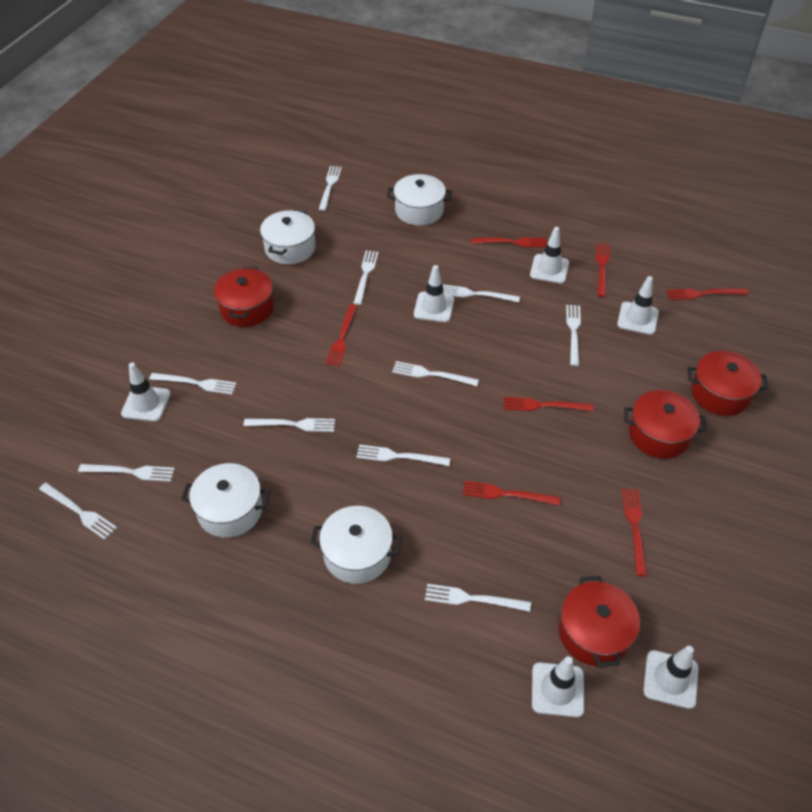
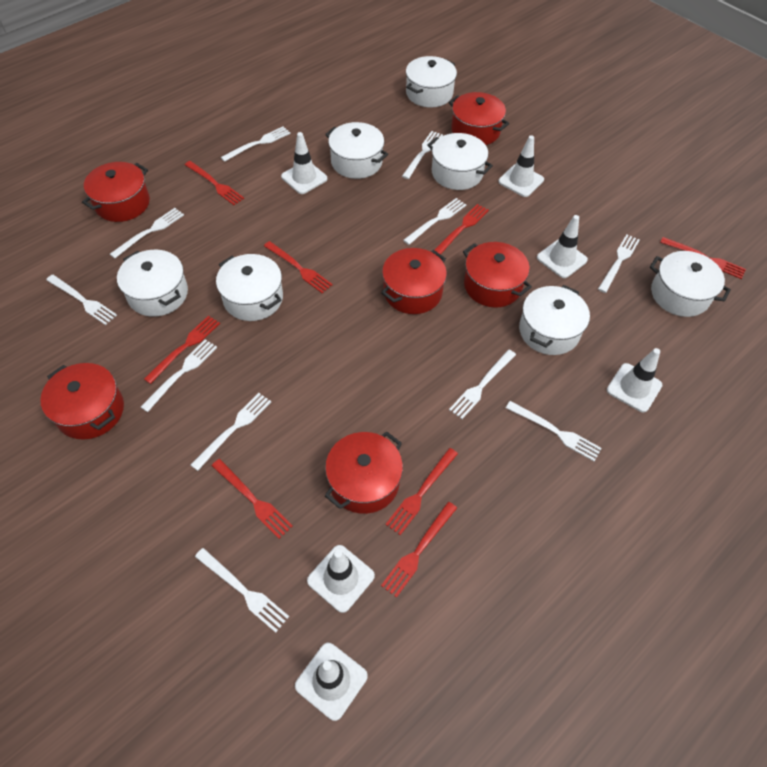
red fork: [325,304,357,367] [463,481,560,506] [471,238,547,247] [504,397,594,411] [596,243,609,297] [622,489,647,576] [666,289,748,300] = 7 -> [144,316,220,384] [185,161,244,205] [212,459,293,539] [264,241,332,293] [381,502,457,598] [385,448,458,535] [435,204,489,254] [660,237,746,279] = 8
red pot: [214,267,274,327] [559,576,640,667] [624,390,707,459] [687,351,768,416] = 4 -> [40,363,124,439] [82,162,150,222] [325,432,403,514] [381,248,447,314] [449,92,509,145] [463,242,532,308] = 6
white pot: [181,463,270,538] [260,210,316,265] [310,506,402,584] [387,174,452,226] = 4 -> [117,250,188,317] [216,254,283,321] [325,122,388,179] [406,56,457,107] [427,133,493,190] [519,285,590,355] [650,251,731,317] = 7

